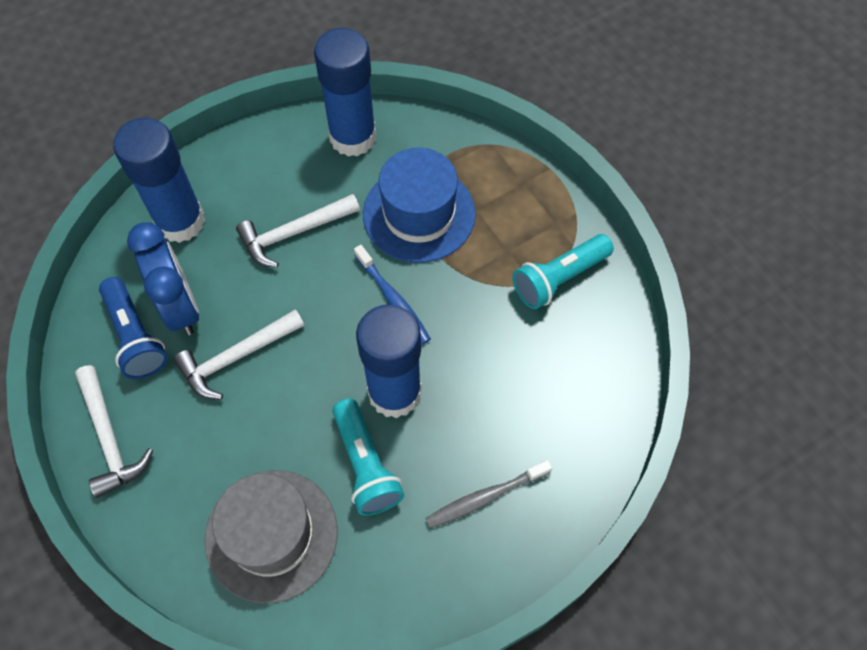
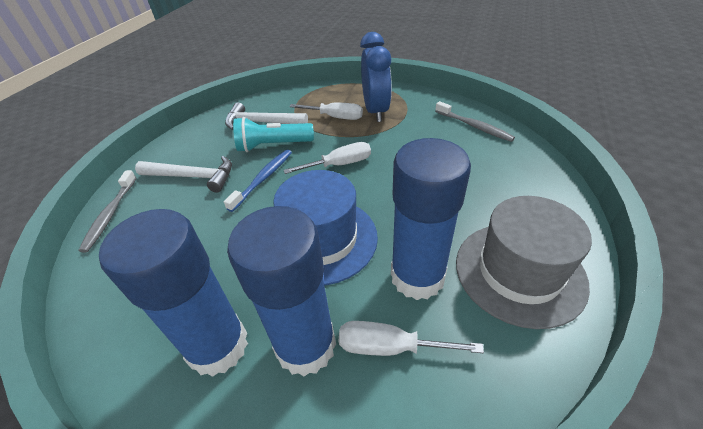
blue flashlight: [99,277,167,379] = 1 -> none = 0
grey toothbrush: [425,460,552,528] = 1 -> [79,170,137,253] [435,101,515,142] = 2
turquoise flashlight: [333,398,404,515] [512,234,614,309] = 2 -> [233,117,314,152] = 1
white hammer: [75,365,153,498] [173,310,304,399] [236,194,360,268] = 3 -> [135,156,232,192] [225,102,308,130] = 2
white screwdriver: none = 0 -> [284,142,371,174] [289,102,363,120] [339,321,484,356] = 3

